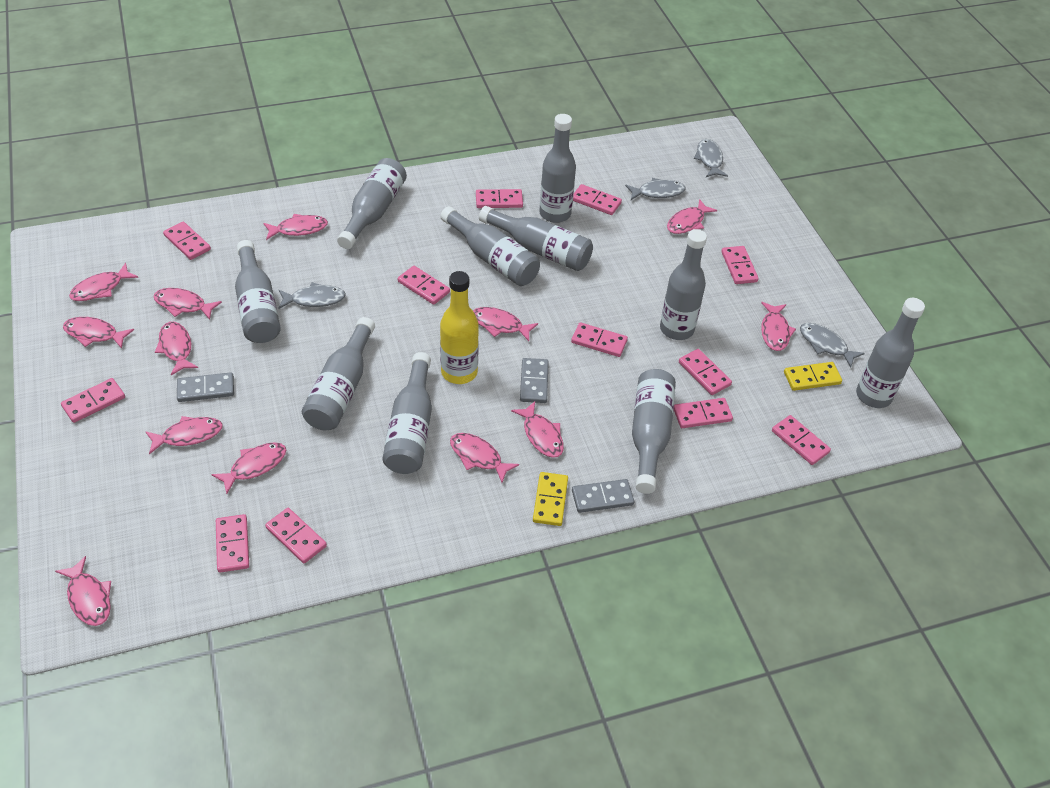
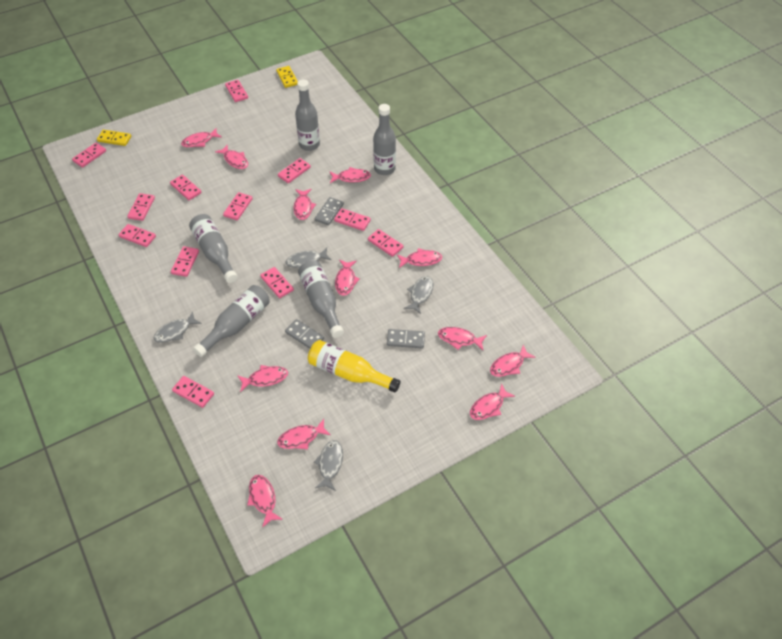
grey bottle: [235,240,281,343] [302,317,375,430] [337,158,407,249] [382,352,432,474] [441,206,540,286] [479,206,593,271] [539,114,576,223] [632,369,676,494] [660,229,707,340] [856,298,925,408] = 10 -> [189,214,238,283] [193,285,270,357] [295,79,320,151] [298,260,344,338] [373,104,396,175] = 5
pink fish: [55,556,111,626] [63,317,134,349] [69,263,138,301] [145,416,223,454] [154,288,222,320] [155,322,198,375] [211,442,286,494] [263,214,328,240] [450,433,519,483] [473,307,538,341] [511,401,564,458] [667,199,717,234] [761,302,796,351] = 13 -> [181,128,222,147] [215,145,248,169] [237,365,288,392] [247,475,283,528] [277,419,331,450] [293,189,316,220] [329,167,371,183] [335,260,360,296] [397,248,442,268] [438,327,487,350] [470,383,515,420] [490,345,535,377] = 12

